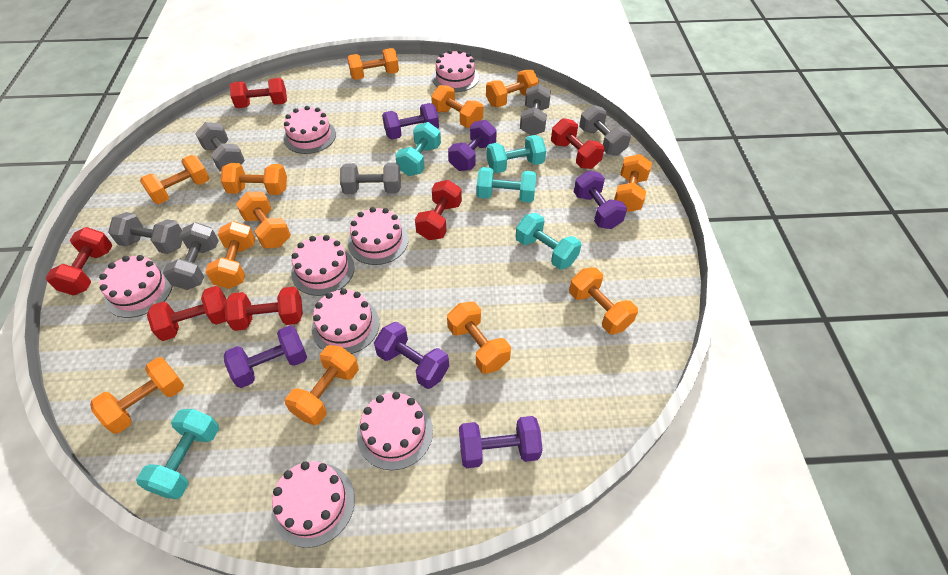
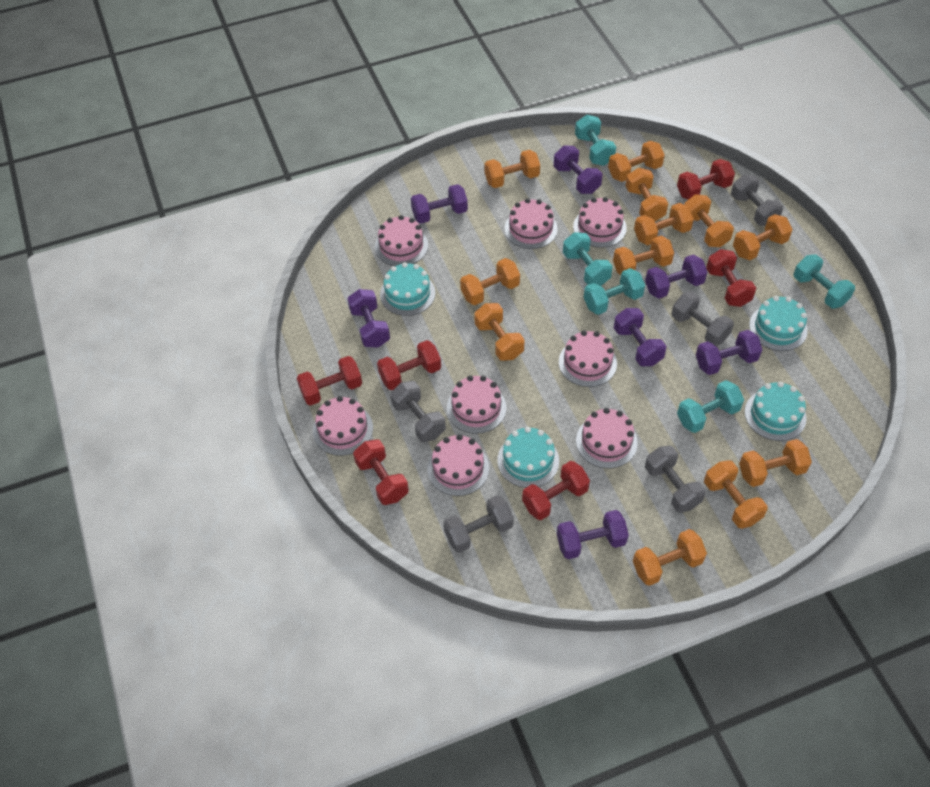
grey dumbbell: [108,212,182,254] [163,222,219,290] [195,122,245,172] [340,163,401,194] [520,84,551,136] [579,105,631,156] = 6 -> [390,381,446,442] [443,495,514,553] [645,445,706,513] [672,292,734,346] [731,174,783,226] = 5
purple dumbbell: [224,325,307,388] [374,322,449,389] [382,103,439,139] [448,120,497,171] [459,416,543,468] [574,170,627,229] = 6 -> [347,289,390,348] [411,184,468,224] [554,145,602,194] [557,510,629,559] [614,308,667,366] [645,255,707,299] [696,330,762,375] = 7
turquoise cake: none = 0 -> [380,262,435,316] [497,427,559,488] [745,381,806,441] [749,296,808,351] = 4

